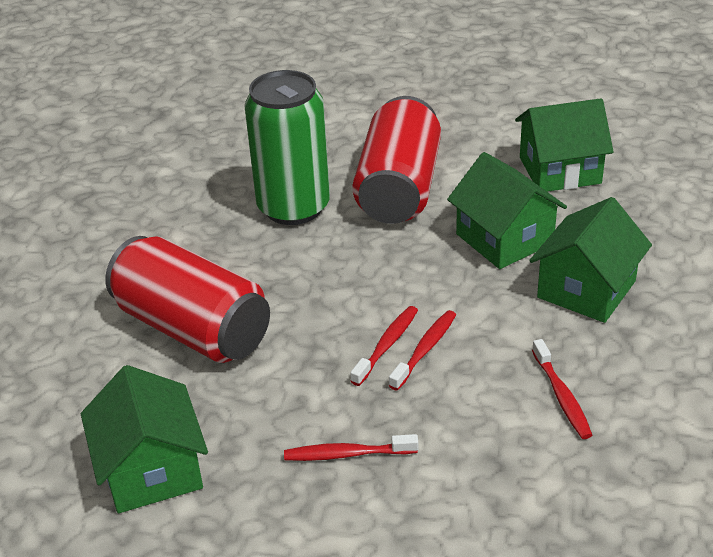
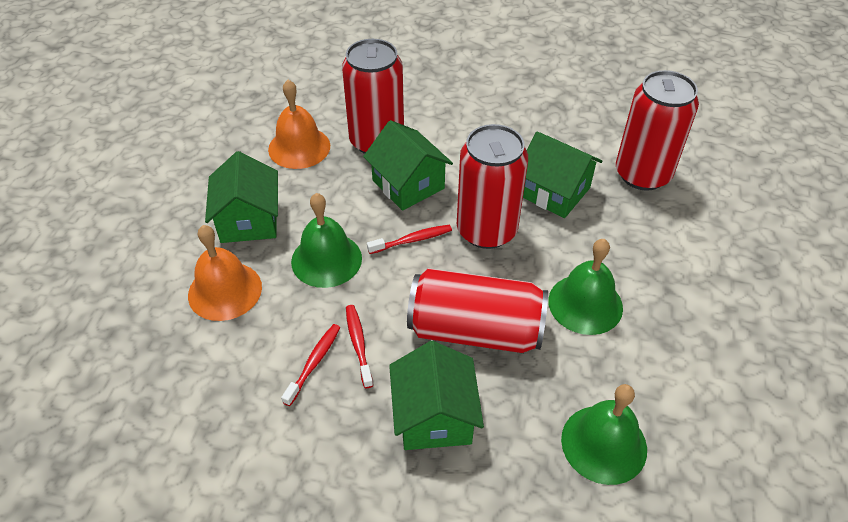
green bell: none = 0 -> [291,193,362,288] [548,239,623,335] [561,384,647,485] = 3
green can: [245,70,330,225] = 1 -> none = 0
orange bell: none = 0 -> [188,225,262,321] [268,80,330,169] = 2
red can: [105,236,270,363] [352,96,441,224] = 2 -> [342,39,404,154] [407,268,548,353] [457,124,528,249] [616,70,699,191] = 4
red toothbrush: [284,434,418,461] [350,306,418,386] [389,310,456,391] [532,339,592,439] = 4 -> [281,324,340,406] [346,305,373,388] [367,225,452,254] = 3

